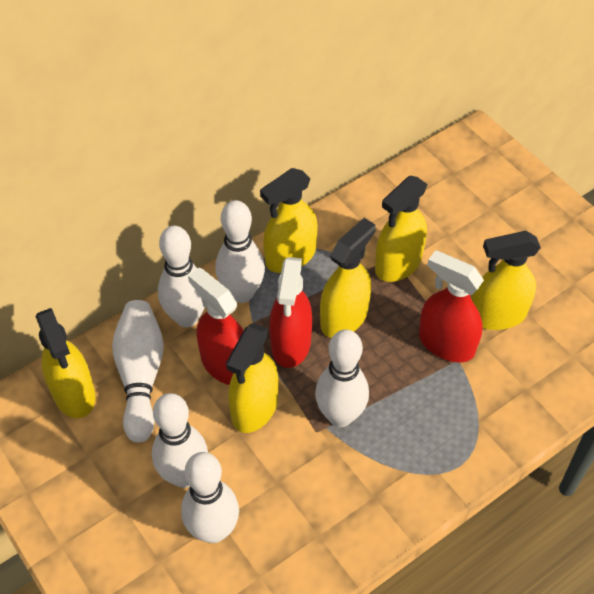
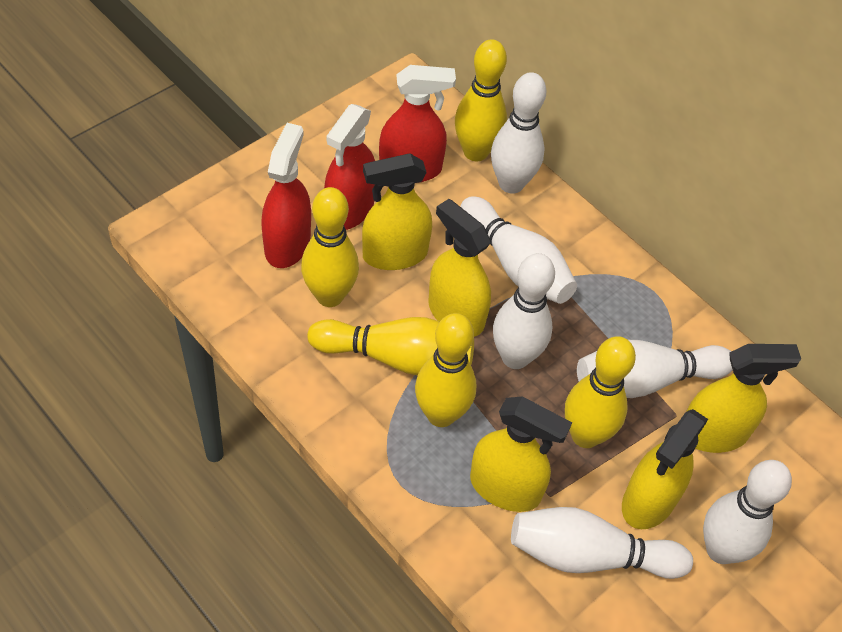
yellow bowling pin: none = 0 -> [301,187,359,307] [307,317,474,376] [415,313,476,427] [455,39,507,162] [565,336,636,448] = 5
yellow spray bottle: [36,308,96,418] [226,324,278,433] [260,168,318,273] [320,218,376,338] [375,176,428,282] [472,231,541,330] = 6 -> [362,154,432,270] [428,199,491,337] [470,396,572,512] [622,409,708,529] [686,344,801,453] = 5

